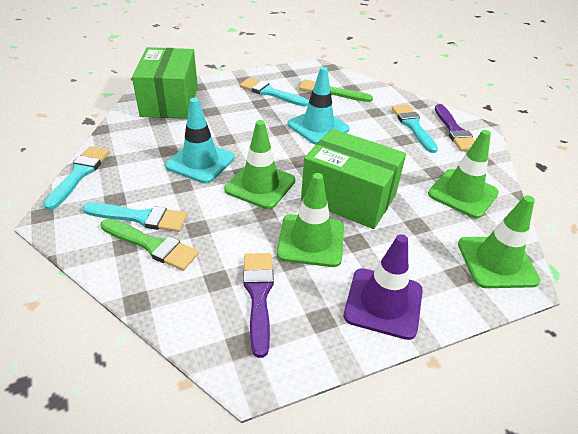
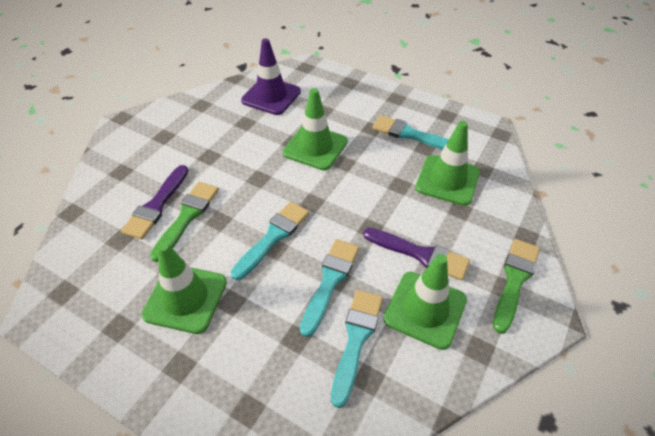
green box: [132,47,198,119] [301,129,406,229] = 2 -> none = 0
turquoise traffic cone: [165,98,235,183] [288,67,350,144] = 2 -> none = 0

